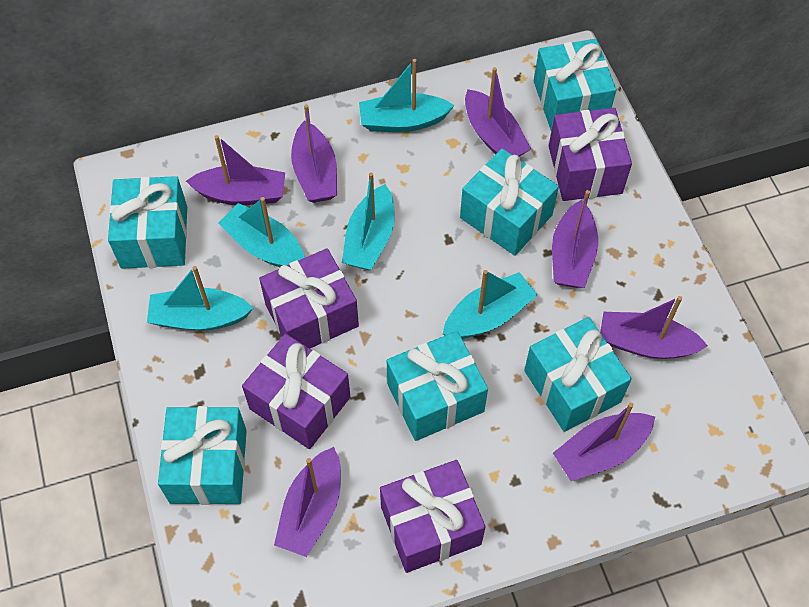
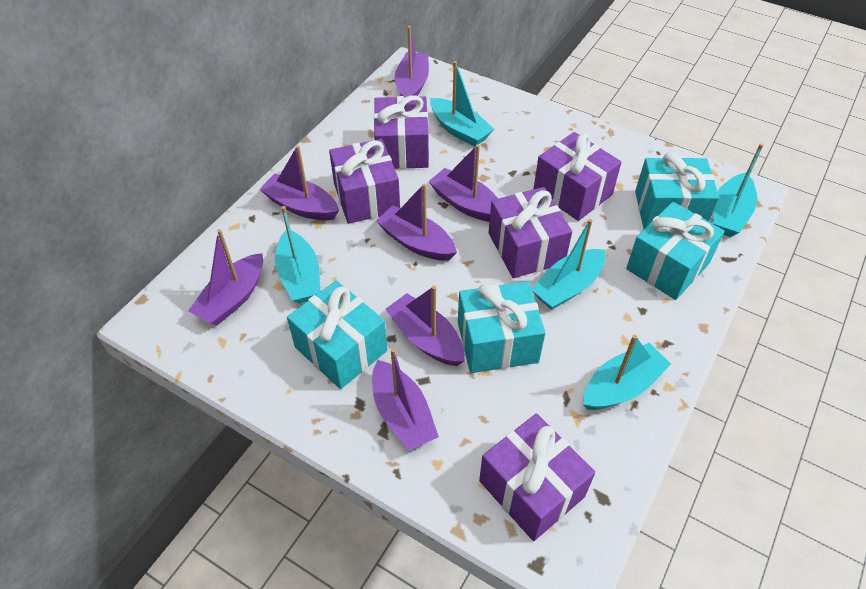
purple gift: [242,334,350,449] [259,248,359,349] [380,460,485,573] [549,108,632,201] = 4 -> [329,139,400,224] [374,95,429,169] [479,413,595,541] [489,187,572,278] [534,132,621,221] = 5
turquoise gift: [108,176,187,269] [158,406,247,505] [387,331,488,441] [460,149,559,256] [524,317,632,432] [534,39,616,131] = 6 -> [287,280,387,389] [458,281,546,373] [626,202,725,300] [635,152,720,229] = 4

